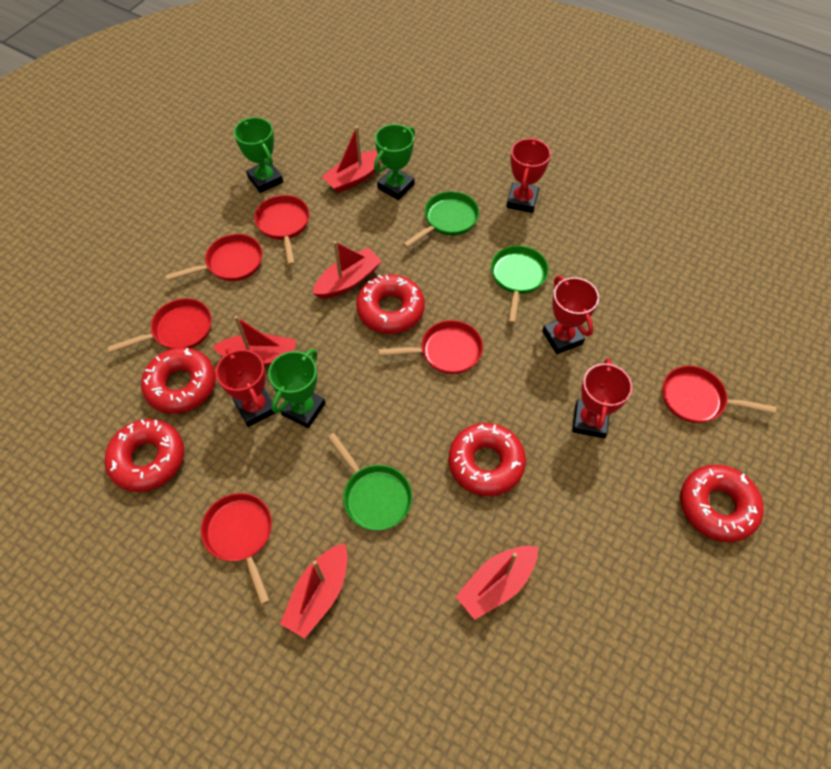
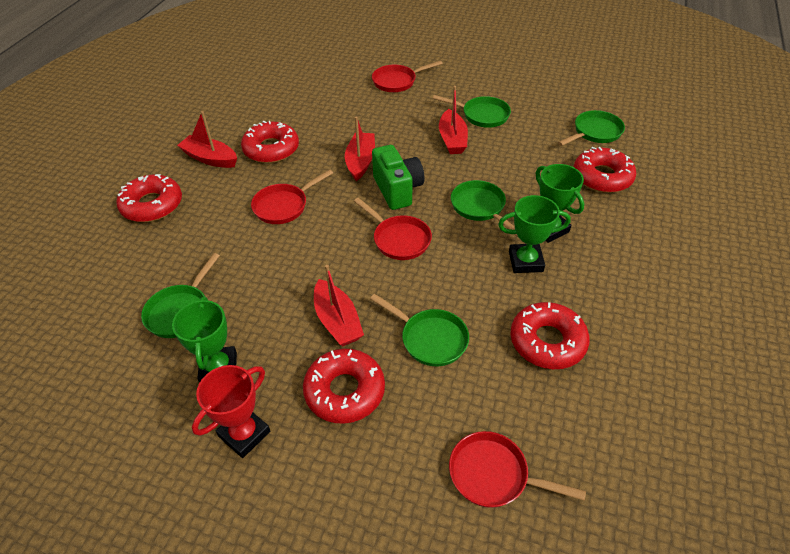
green camera: none = 0 -> [372,145,424,210] = 1
green pan: [327,433,412,531] [403,191,479,248] [491,245,549,324] = 3 -> [141,253,220,338] [370,294,469,366] [433,95,511,128] [451,180,518,237] [558,110,625,146] = 5
red boat: [213,316,296,366] [280,543,348,638] [312,241,382,299] [322,126,381,193] [455,546,538,620] = 5 -> [177,111,237,168] [314,265,364,346] [345,117,375,181] [439,86,468,154] = 4
red pan: [108,298,212,353] [165,234,263,281] [201,493,272,605] [254,195,310,265] [378,320,483,374] [662,366,776,423] = 6 -> [251,169,333,224] [354,198,432,260] [372,61,442,92] [449,431,586,508] = 4
red trophy: [216,348,275,427] [506,137,551,213] [542,276,599,354] [572,358,632,438] = 4 -> [192,365,270,458] = 1

